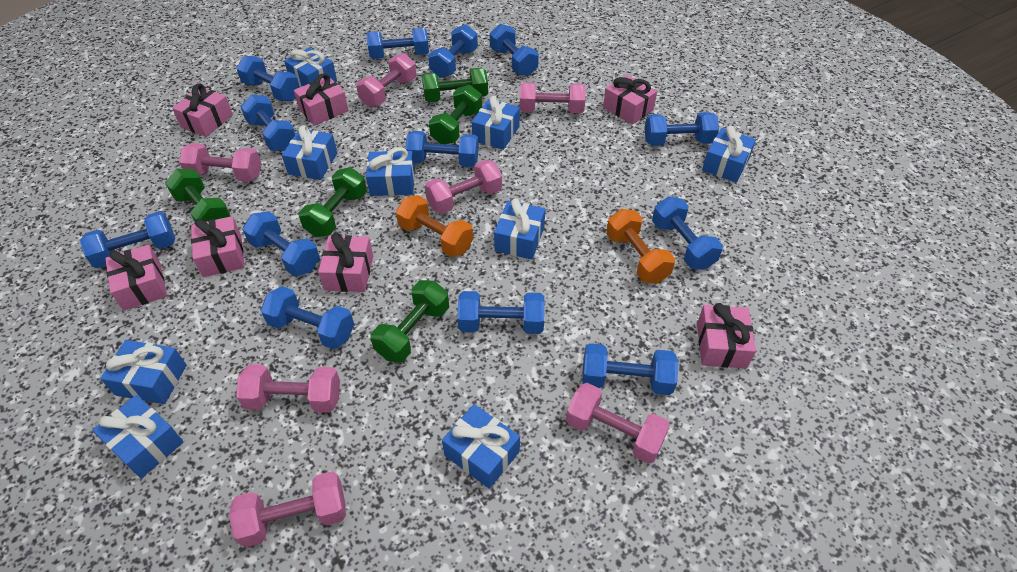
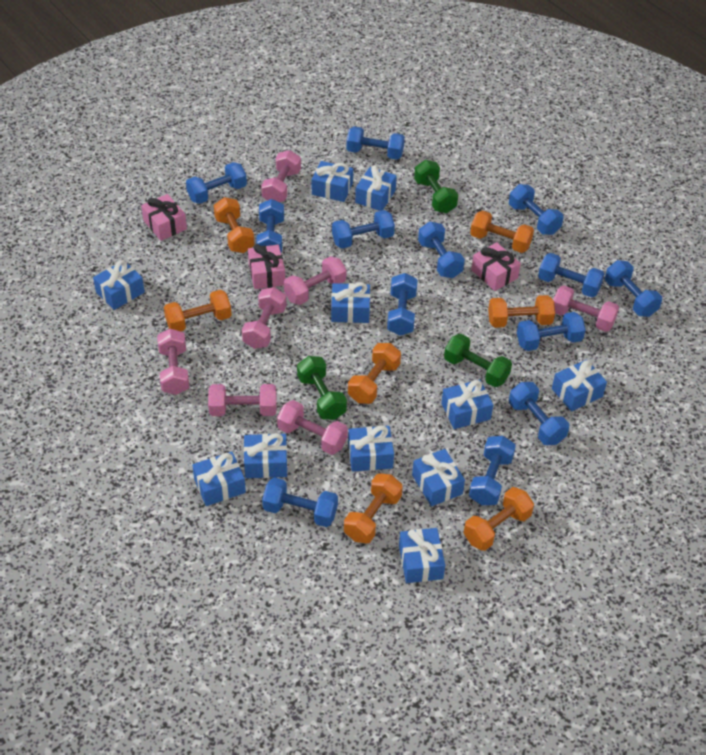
blue gift: [92,395,183,479] [100,340,187,404] [282,125,337,180] [284,47,337,87] [366,147,415,196] [442,404,520,489] [472,96,520,150] [494,198,545,260] [702,126,756,183] = 9 -> [93,260,145,310] [192,451,246,506] [244,433,288,478] [312,161,353,202] [331,282,370,323] [348,425,394,472] [355,165,397,211] [399,528,445,583] [412,449,465,506] [441,380,493,429] [552,360,607,411] = 11
green dumbbell: [165,169,231,222] [299,167,367,237] [371,280,449,363] [422,68,488,102] [429,85,482,144] = 5 -> [297,356,347,420] [414,160,458,213] [444,334,512,387] = 3
orange dumbbell: [396,195,473,257] [606,209,675,283] = 2 -> [164,290,232,331] [214,197,255,253] [344,473,403,544] [348,343,401,404] [464,487,534,551] [470,210,534,253] [488,295,555,328] = 7
pink gift: [105,245,167,311] [172,84,233,137] [191,216,244,277] [294,73,349,126] [318,232,373,292] [603,75,657,125] [697,303,756,368] = 7 -> [141,194,187,241] [248,244,285,289] [471,242,521,291] = 3

